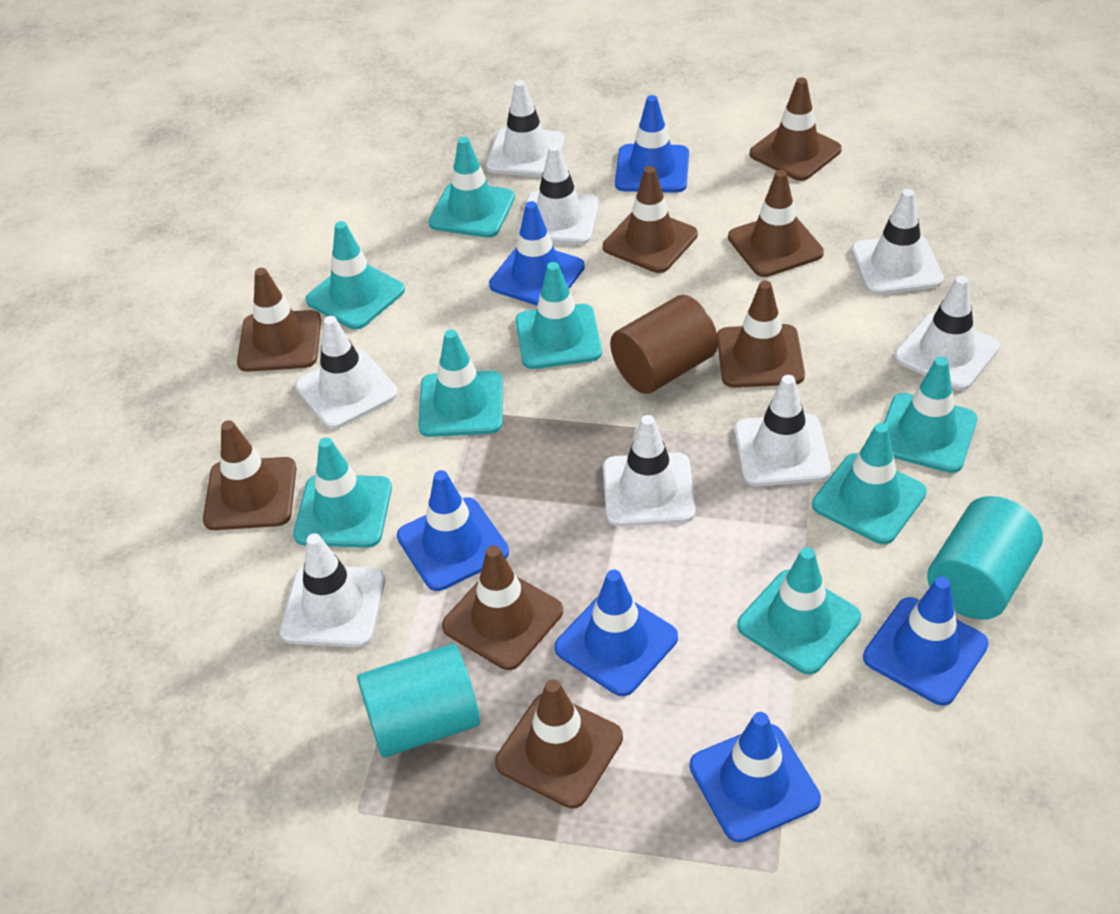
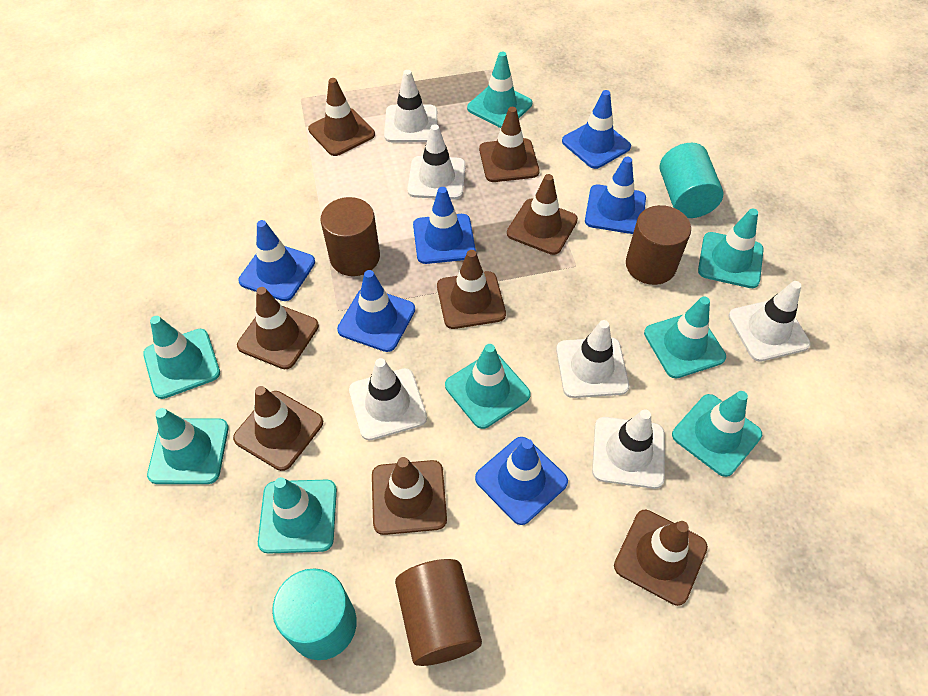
brown cylinder: [610,295,718,394] = 1 -> [321,197,380,276] [395,559,482,666] [626,205,691,285] = 3
white traffic cone: [280,533,385,647] [295,316,398,429] [486,80,565,177] [518,144,599,245] [603,415,696,527] [734,375,831,486] [851,189,944,295] [894,276,1000,391] = 8 -> [349,358,427,440] [384,70,437,142] [407,124,466,200] [556,320,629,398] [592,409,665,489] [728,281,810,362] = 6

